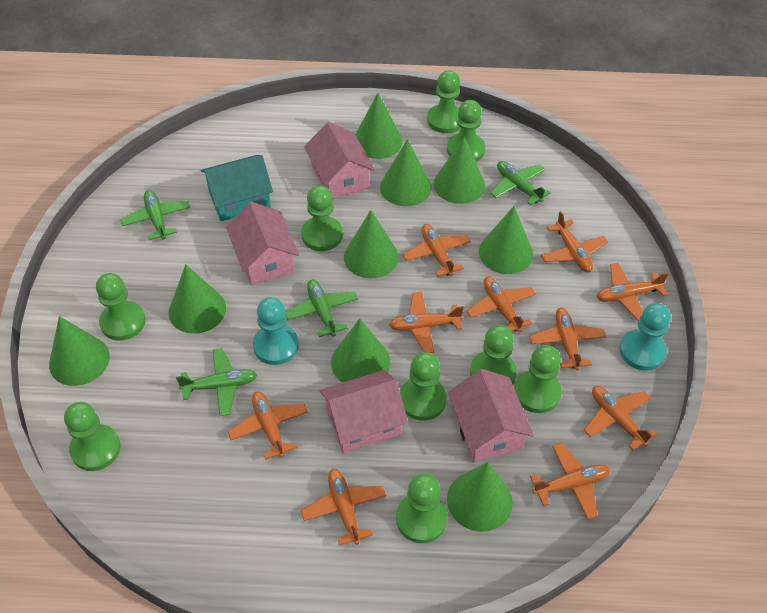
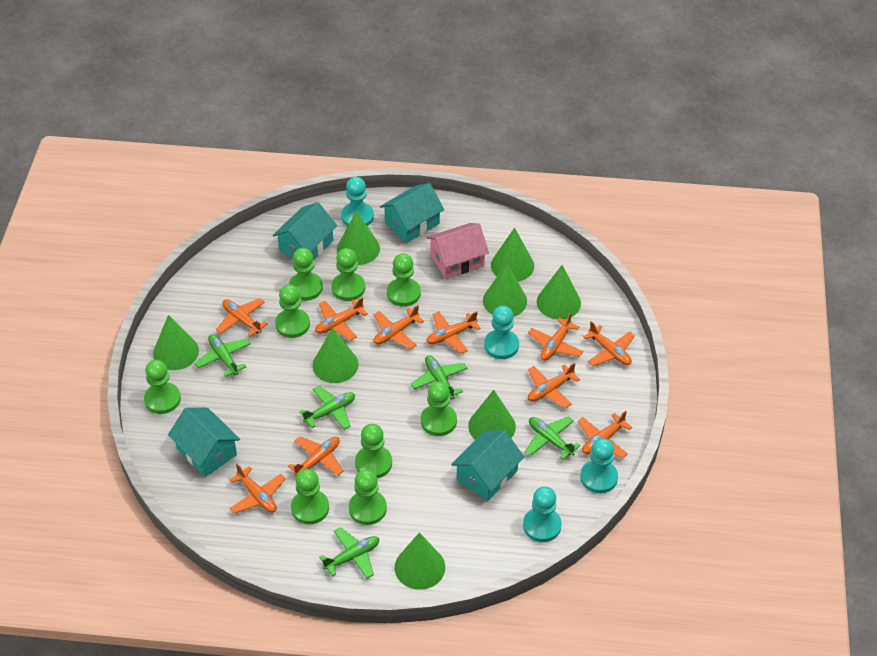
green cone: [49,316,110,386] [169,264,226,334] [331,318,390,383] [344,210,399,279] [355,93,402,159] [380,139,432,206] [434,136,485,204] [447,462,513,532] [479,206,533,274] = 9 -> [153,315,199,370] [313,328,359,383] [337,211,380,265] [395,532,445,590] [468,390,516,440] [483,263,527,316] [491,227,534,281] [537,265,581,319] = 8
green plane: [120,190,190,240] [176,348,257,416] [285,279,358,337] [490,161,550,205] = 4 -> [194,334,251,377] [299,386,355,430] [319,527,380,579] [411,355,468,399] [525,416,580,460] = 5
pink house: [226,202,299,285] [304,122,375,199] [320,370,408,453] [448,369,534,463] = 4 -> [426,223,489,279] = 1
turquoise house: [201,155,273,222] = 1 -> [168,407,240,477] [273,202,337,260] [380,183,444,243] [451,430,524,501] = 4
turquoise pawn: [253,297,299,365] [620,303,671,371] = 2 -> [341,177,374,226] [484,306,519,359] [523,486,562,542] [580,438,618,493] = 4

